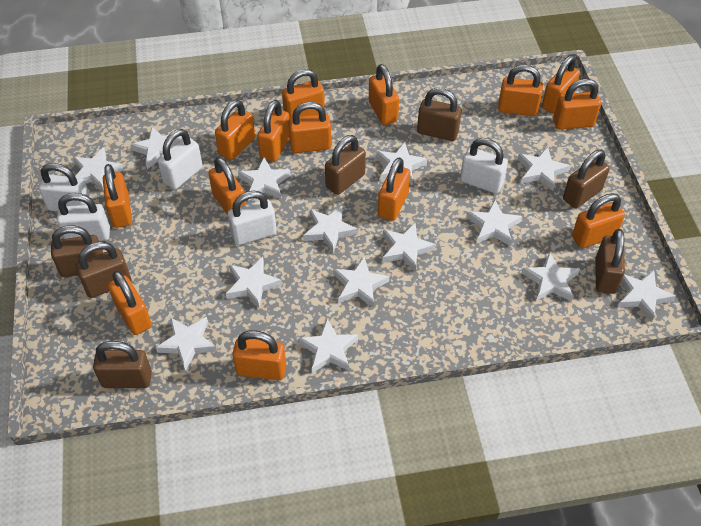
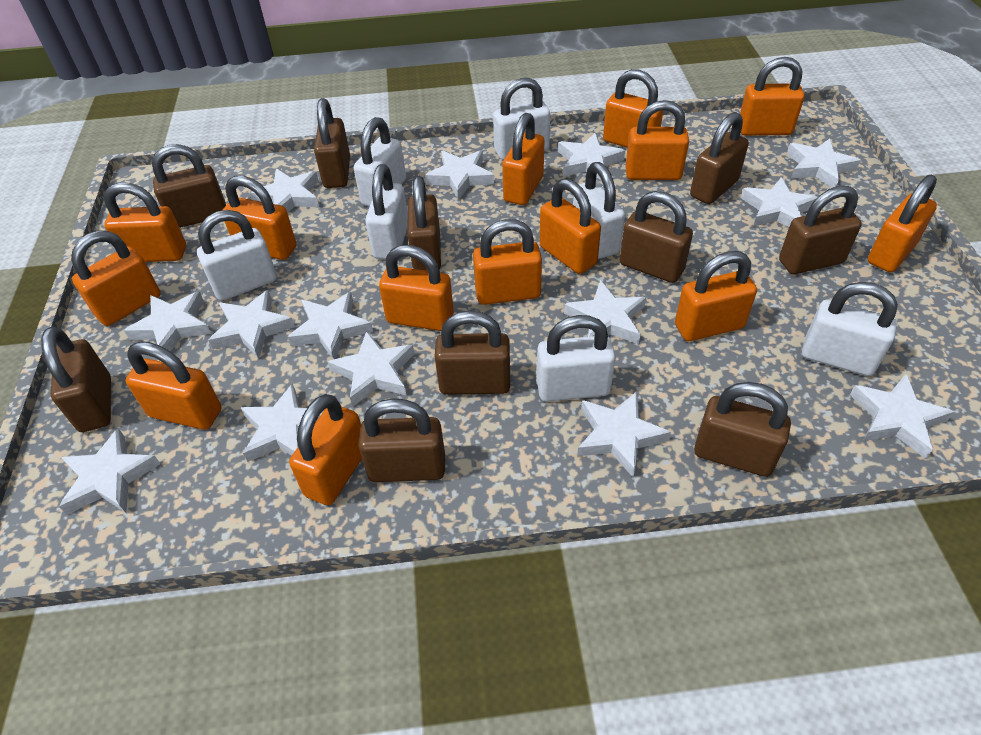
brown padlock: [51,225,103,277] [76,242,131,298] [93,341,152,388] [325,135,366,195] [417,88,462,141] [563,150,610,208] [595,229,625,294] = 7 -> [41,326,111,432] [152,144,226,228] [314,98,350,188] [358,398,445,482] [407,176,441,271] [434,311,510,394] [620,191,693,283] [690,112,749,204] [694,382,791,477] [779,186,862,274] = 10
white padlock: [38,163,91,211] [57,193,110,241] [158,129,203,189] [228,191,277,245] [460,138,508,194] = 5 -> [197,210,277,301] [354,117,406,207] [365,164,408,259] [493,78,550,160] [537,315,616,402] [573,162,625,259] [802,282,898,376] = 7

